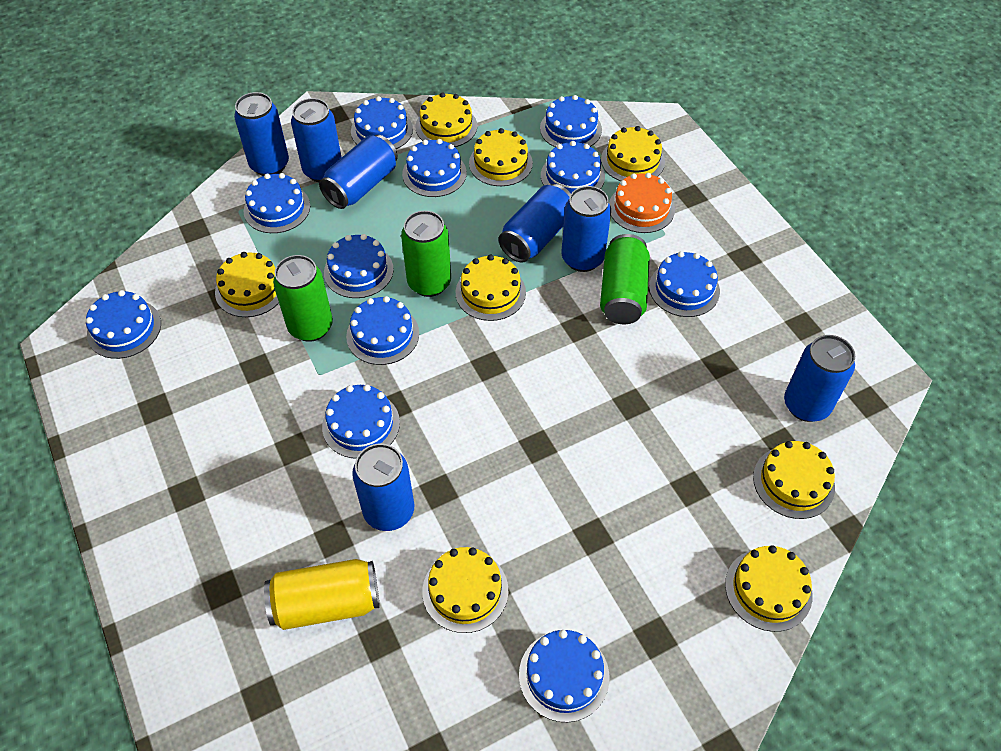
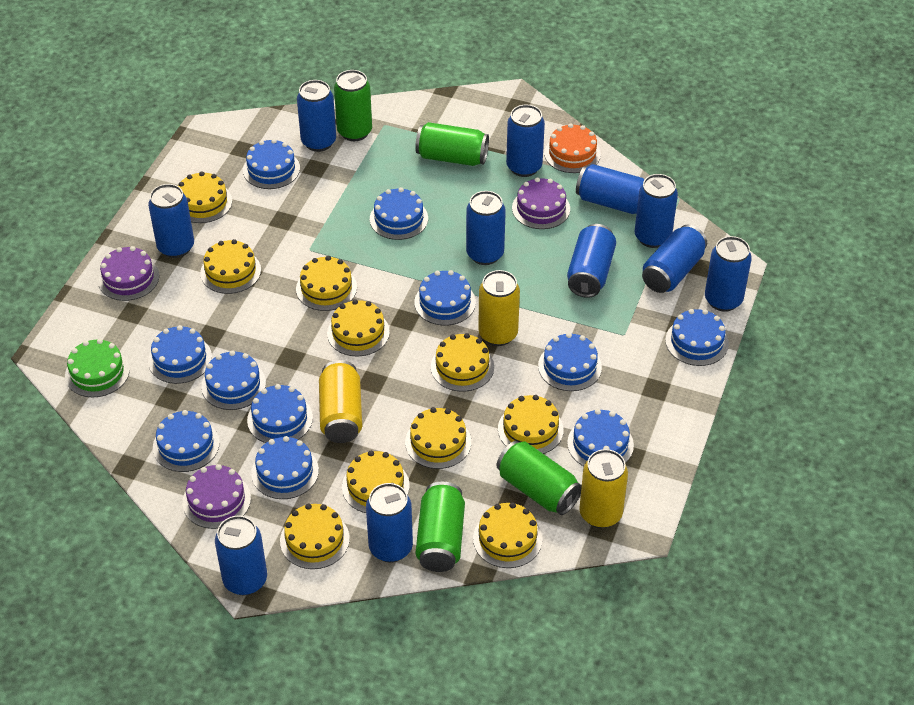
blue can: [234,92,289,176] [291,98,342,182] [319,135,398,209] [352,444,414,531] [499,184,571,262] [561,186,611,272] [784,335,855,422] = 7 -> [148,184,194,258] [215,515,267,595] [297,80,336,152] [366,483,413,562] [466,191,506,265] [506,105,545,177] [567,224,616,298] [576,164,645,214] [634,174,678,248] [642,225,707,293] [705,236,752,312] = 11
green cake: none = 0 -> [65,339,130,397] = 1
green can: [273,255,333,342] [401,211,451,297] [600,234,650,324] = 3 -> [334,70,372,141] [415,122,489,166] [416,482,465,572] [497,441,582,515] = 4
purple cake: none = 0 -> [98,246,159,301] [182,464,251,529] [512,177,570,229] = 3
yellow cake: [215,252,279,317] [416,92,477,147] [422,547,508,633] [456,255,526,321] [469,128,533,186] [601,126,665,181] [725,545,813,632] [753,441,835,519] = 8 -> [178,171,232,223] [200,239,261,294] [280,504,350,569] [296,256,357,311] [327,299,390,357] [342,451,410,513] [405,407,471,469] [431,333,494,392] [473,502,543,568] [498,395,564,454] = 10
yellow can: [264,559,380,630] = 1 -> [319,360,362,443] [478,270,520,346] [579,449,628,528] = 3

